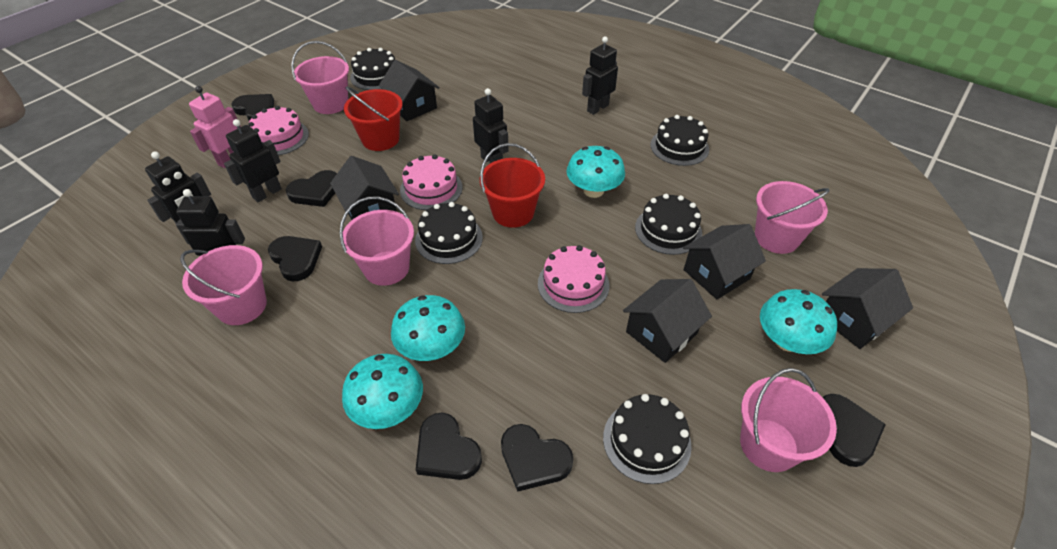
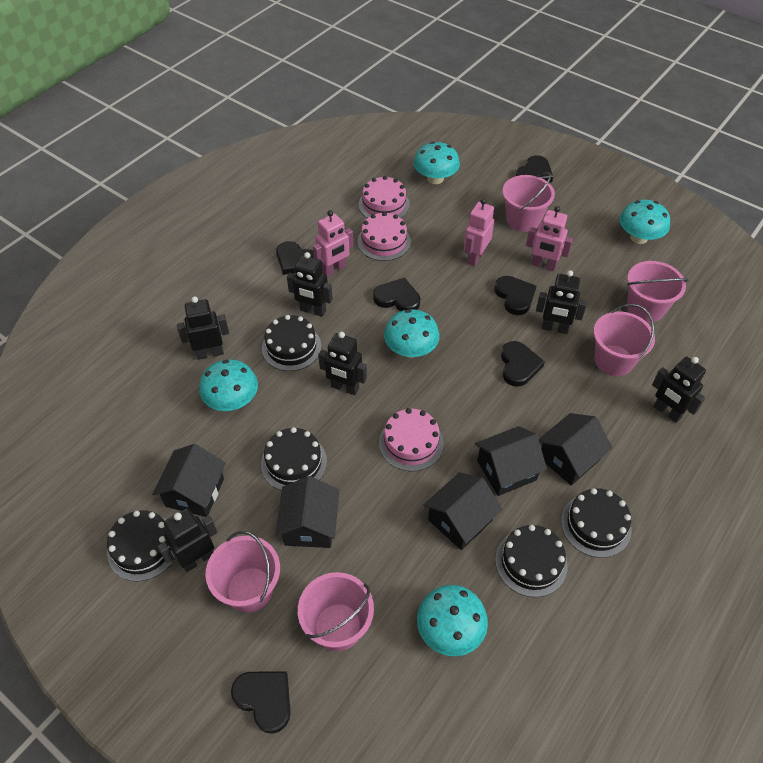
black robot: [145,151,211,224] [176,189,245,256] [224,119,282,202] [473,88,509,163] [582,36,618,115] = 5 -> [157,508,217,572] [177,296,229,360] [287,252,333,317] [318,332,367,395] [536,270,587,334] [652,357,706,423] = 6
pink robot: [189,86,241,168] = 1 -> [313,210,353,277] [464,198,494,266] [526,206,573,271] = 3
red bucket: [344,87,403,151] [480,143,545,228] = 2 -> none = 0
turquoise mushroom: [342,354,423,429] [391,295,465,361] [566,146,625,198] [760,289,837,354] = 4 -> [199,359,258,411] [384,309,439,358] [413,141,460,184] [417,585,488,656] [620,200,670,244] = 5

